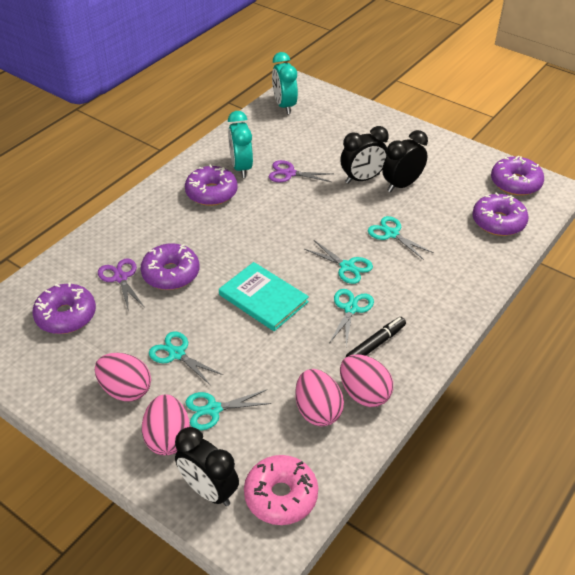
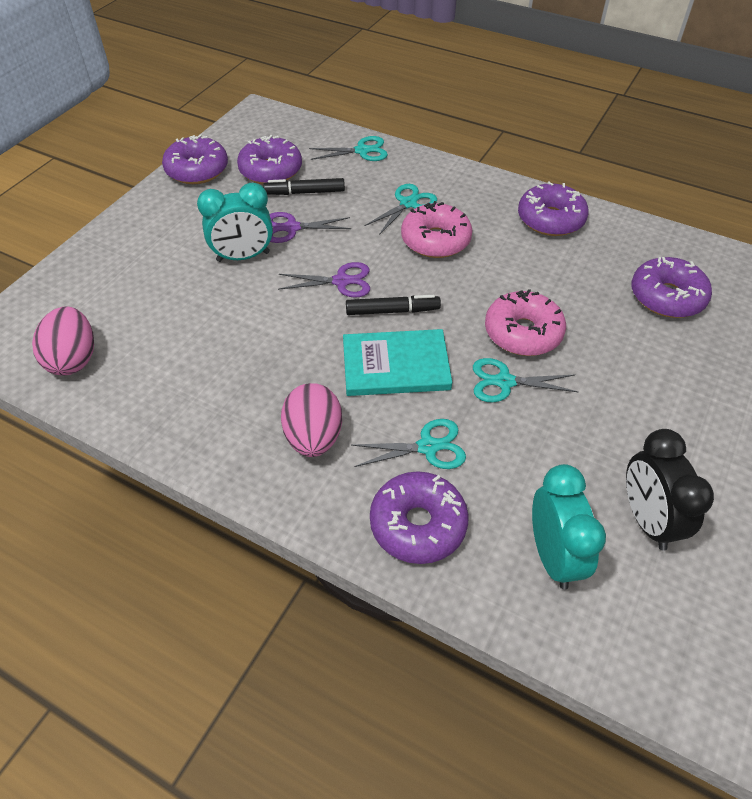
black clock: [175,427,239,506] [340,126,389,184] [382,130,428,192] = 3 -> [626,429,714,550] = 1
black marker: [346,317,406,357] = 1 -> [263,178,345,195] [346,295,441,315] = 2
pink donut: [244,455,318,525] = 1 -> [401,201,473,258] [485,289,566,356] = 2
pink egg: [95,353,151,401] [142,395,190,455] [295,369,344,426] [340,354,393,407] = 4 -> [32,306,94,376] [281,383,342,457] = 2
turquoise scissors: [149,332,223,386] [186,390,272,430] [304,240,373,284] [329,289,374,346] [368,216,434,260] = 5 -> [309,136,388,161] [351,419,466,469] [365,184,437,235] [473,358,578,402] = 4

